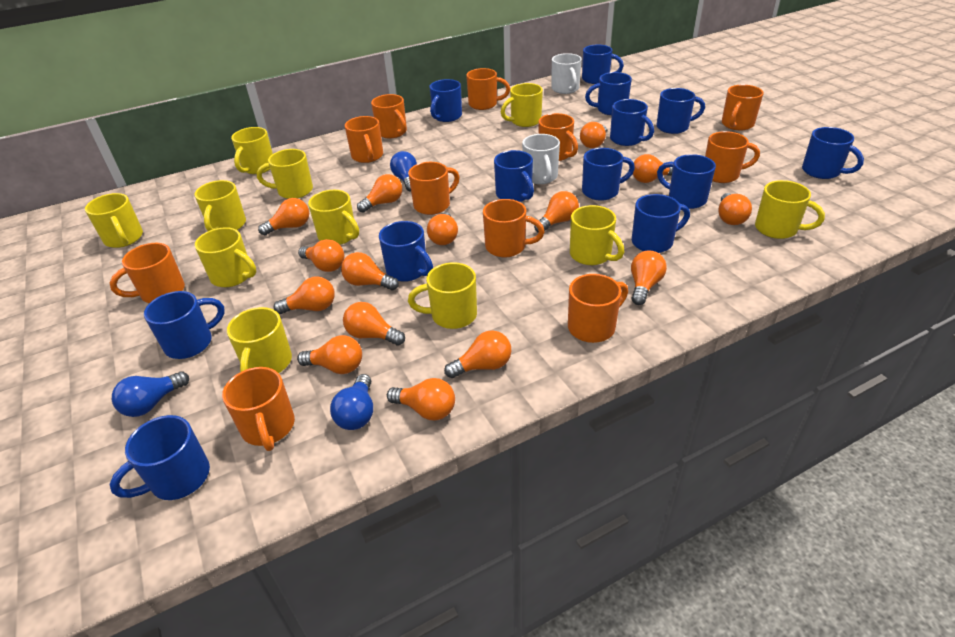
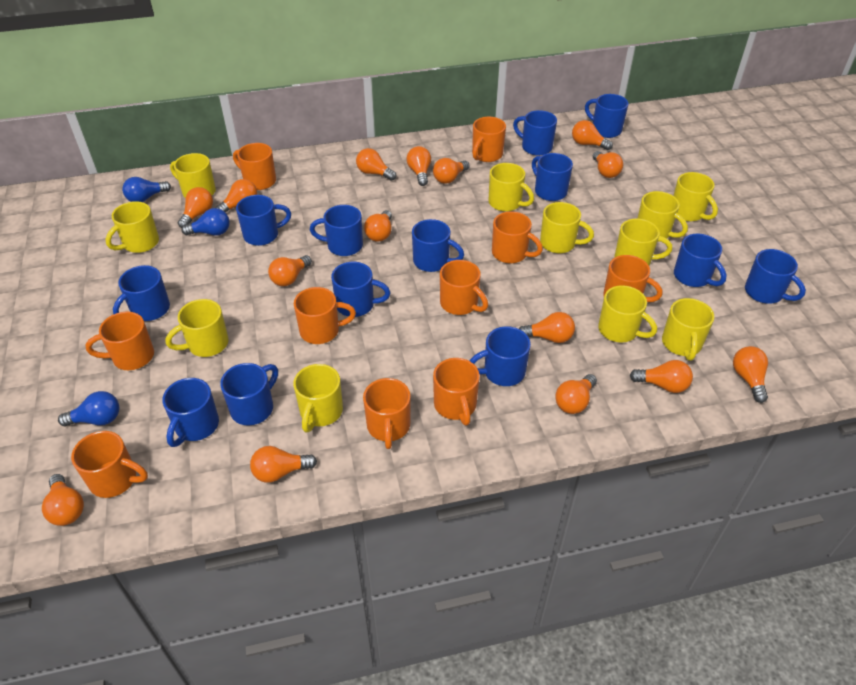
orange mug: [110,243,185,303] [222,367,295,451] [345,116,383,163] [371,94,407,138] [408,162,460,215] [466,68,510,110] [483,199,545,257] [538,113,578,161] [568,274,628,343] [705,131,760,183] [722,85,764,130] = 11 -> [71,431,148,498] [86,312,154,370] [233,143,276,190] [294,287,356,344] [363,378,411,449] [433,358,480,426] [440,260,488,315] [472,117,506,162] [492,211,543,263] [603,255,663,302] = 10
white mug: [522,134,560,184] [551,53,582,94] = 2 -> none = 0

